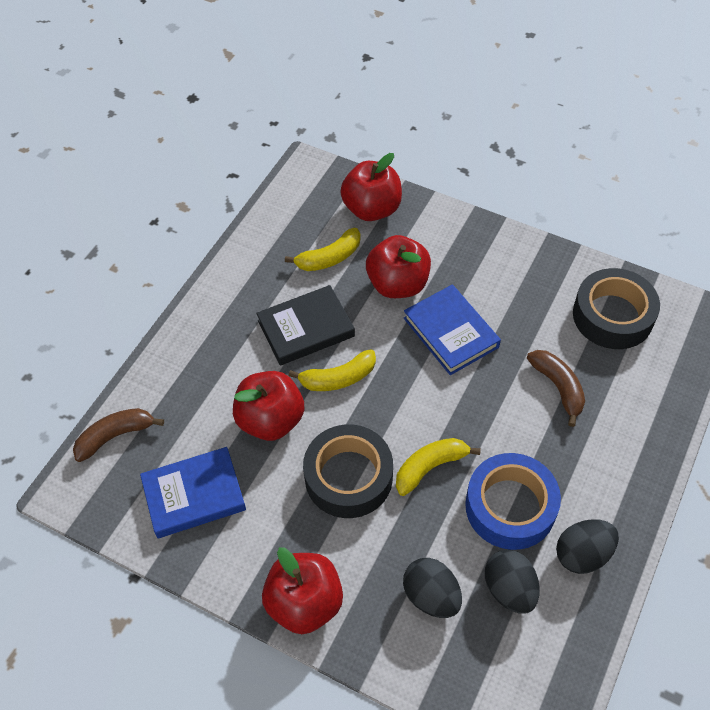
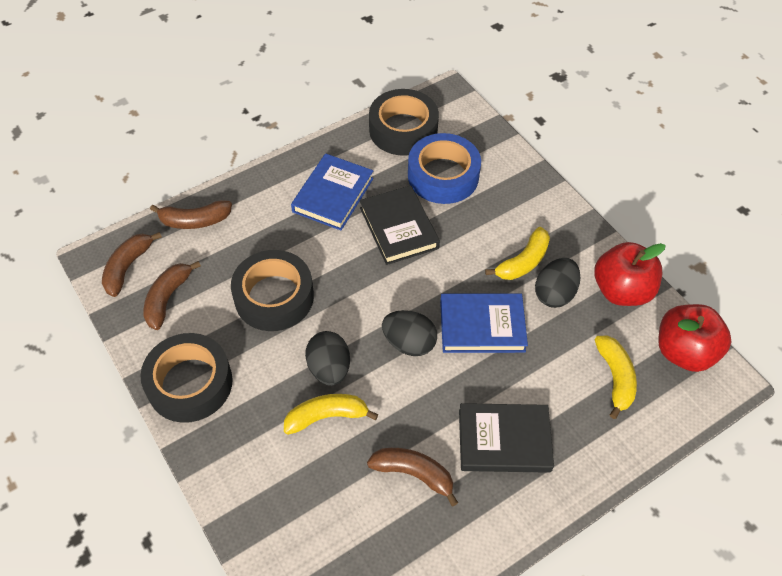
black book: [256,285,355,366] = 1 -> [360,185,440,265] [459,403,554,473] = 2
black tape: [303,424,393,518] [573,268,660,349] = 2 -> [140,333,233,423] [231,250,314,331] [369,89,439,156] = 3
brown banana: [73,408,164,462] [527,350,585,427] = 2 -> [102,232,162,297] [143,261,201,330] [150,200,232,229] [367,448,458,506] = 4
red apple: [233,371,304,441] [262,547,343,634] [340,153,402,221] [366,235,431,298] = 4 -> [594,242,666,306] [658,304,731,372] = 2

